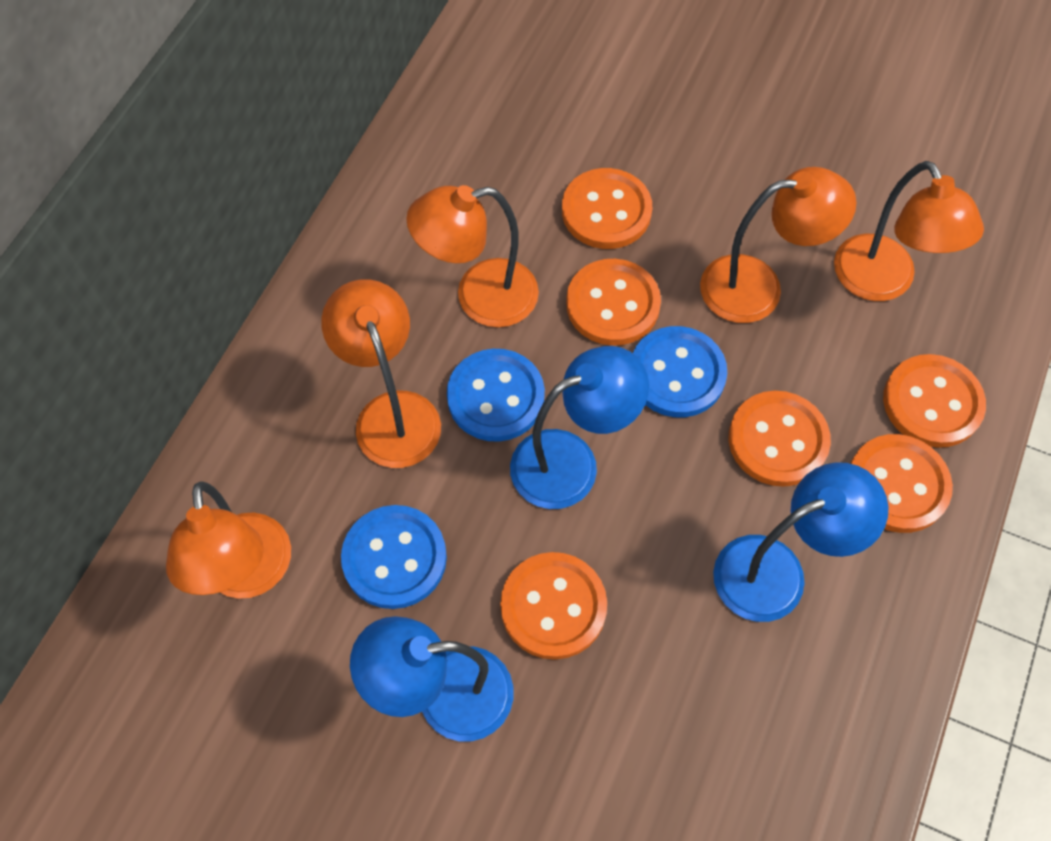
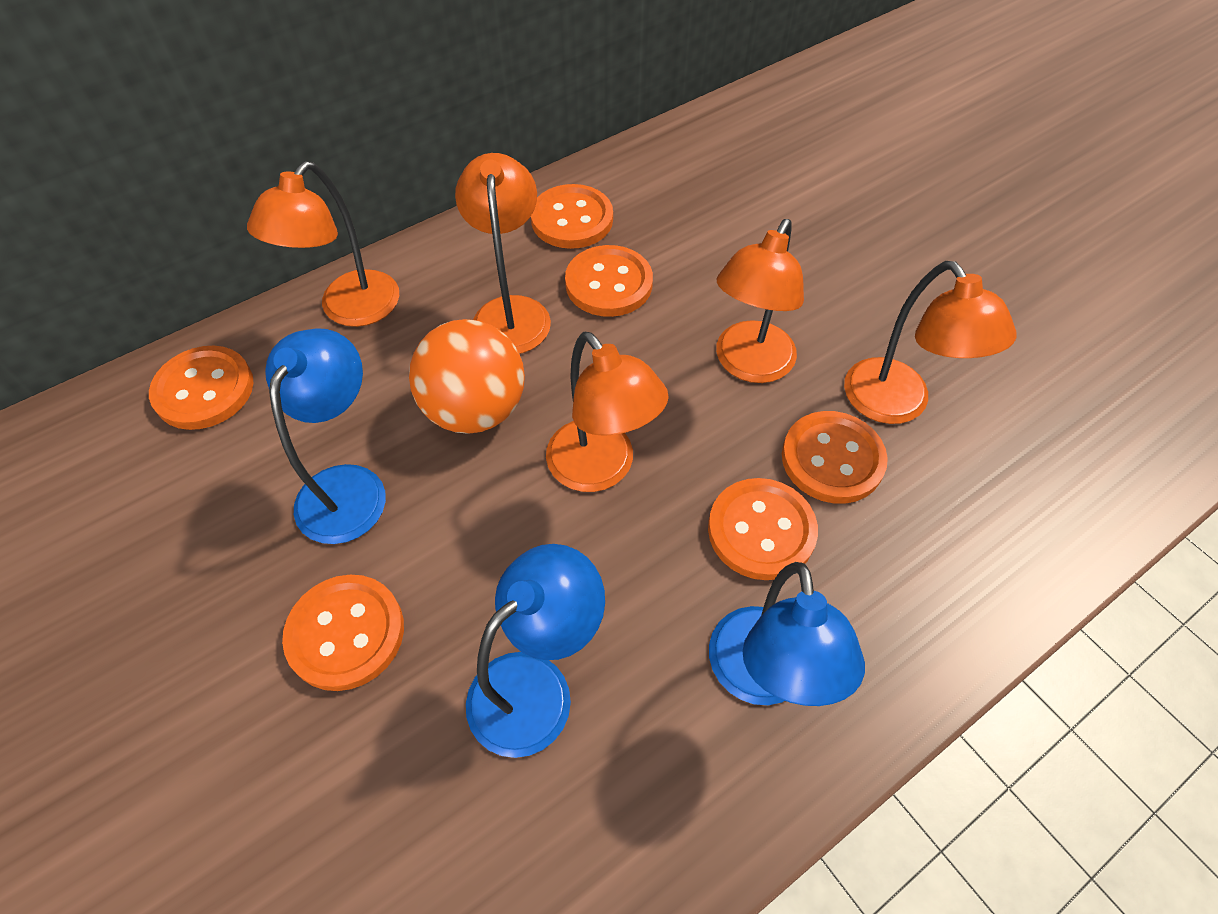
blue button: [341,505,447,609] [447,349,545,442] [633,326,727,417] = 3 -> none = 0
orange ball: none = 0 -> [409,319,525,434] = 1

